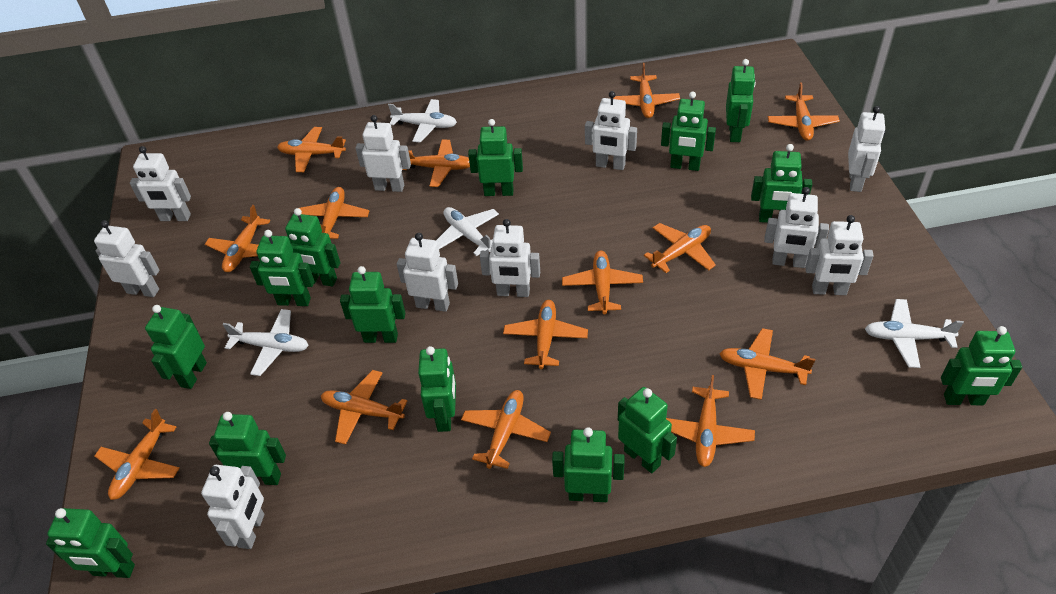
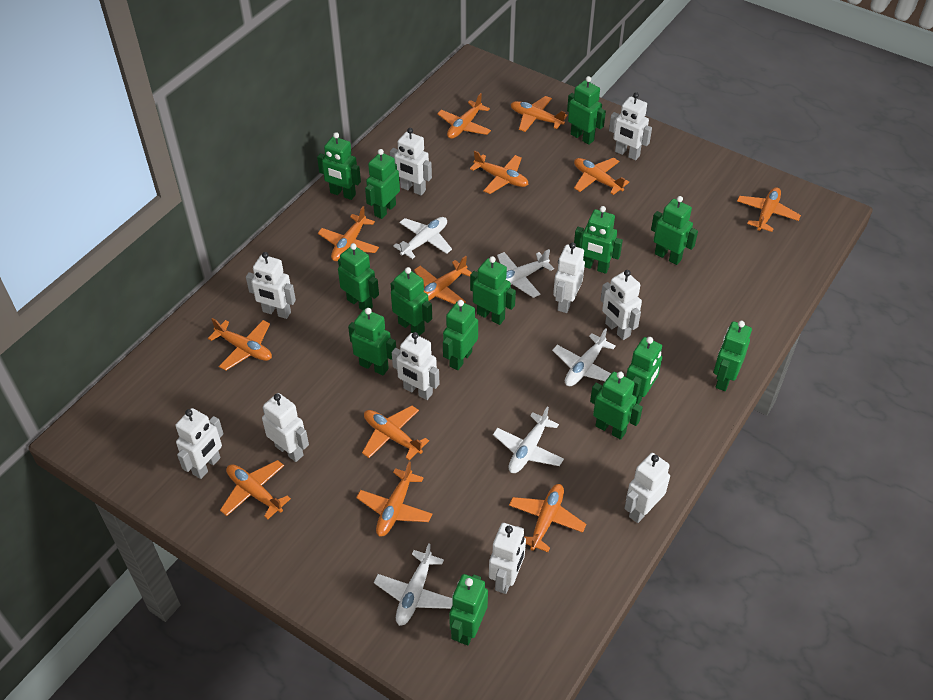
orange plane: [95,409,180,500] [205,205,270,272] [277,127,346,172] [299,187,369,239] [321,370,407,445] [402,140,470,187] [461,390,551,469] [503,300,588,369] [562,251,643,314] [613,63,680,118] [644,223,716,273] [666,375,755,467] [719,328,815,400] [768,82,840,141] = 14 -> [208,318,272,371] [220,460,291,519] [318,206,379,261] [356,461,432,536] [362,406,429,460] [414,256,472,304] [437,93,491,139] [470,151,528,194] [509,484,586,552] [511,96,567,132] [574,158,629,195] [737,187,801,232] = 12
white plane: [222,309,309,376] [388,99,457,143] [436,207,499,256] [865,299,964,368] = 4 -> [374,543,453,626] [393,217,452,259] [493,407,564,473] [497,249,554,298] [552,328,616,386] = 5

